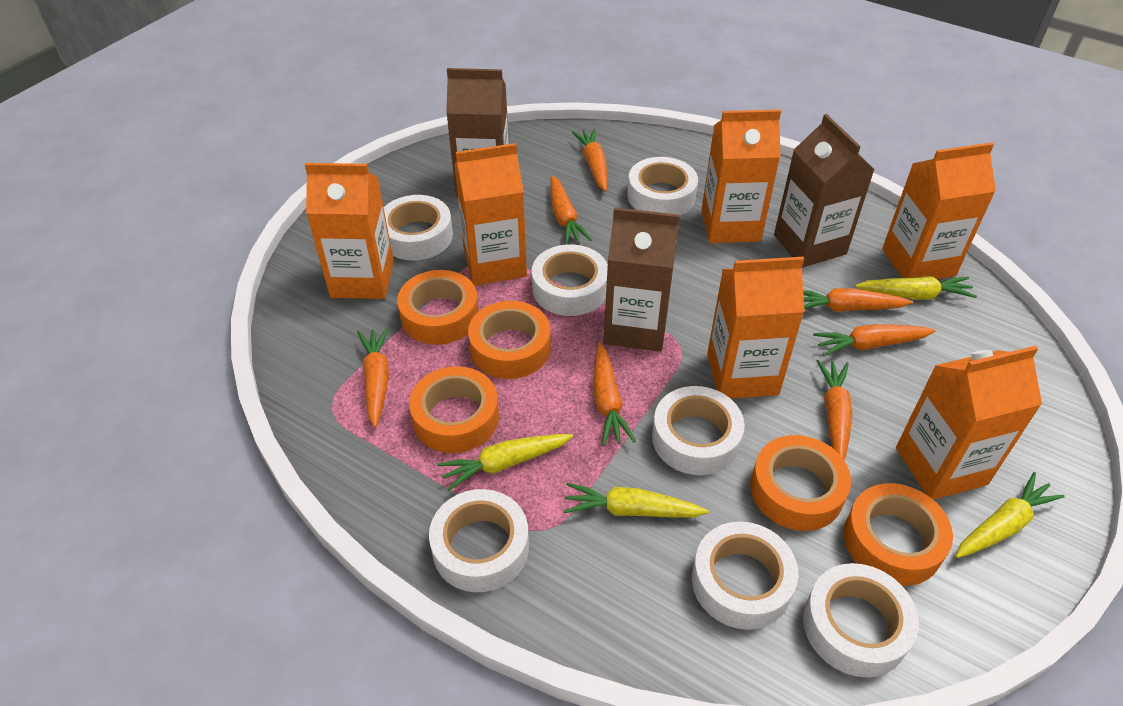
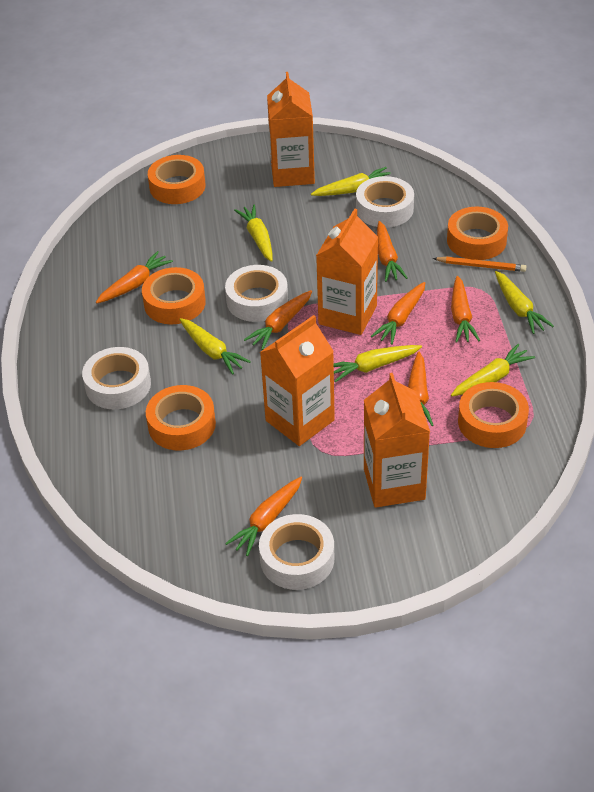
brown carton: [446,68,509,197] [604,207,680,352] [774,114,875,268] = 3 -> none = 0
orange carton: [305,163,394,299] [454,143,527,286] [701,110,781,243] [707,257,804,399] [882,142,996,279] [896,346,1042,500] = 6 -> [260,315,335,446] [267,72,315,187] [316,209,378,335] [364,373,430,508] = 4
orange pencil: none = 0 -> [433,257,526,272] = 1
white tape: [384,195,453,261] [429,489,529,592] [532,245,608,316] [627,157,698,215] [652,386,745,475] [692,522,798,630] [803,563,919,678] = 7 -> [82,347,151,409] [225,265,288,322] [259,514,334,590] [356,176,414,228] = 4
yellow carrot: [437,434,573,491] [563,483,709,518] [855,276,977,300] [955,472,1065,558] = 4 -> [179,318,251,375] [234,204,273,262] [311,167,391,196] [334,345,422,383] [451,344,535,396] [495,271,554,334] = 6

